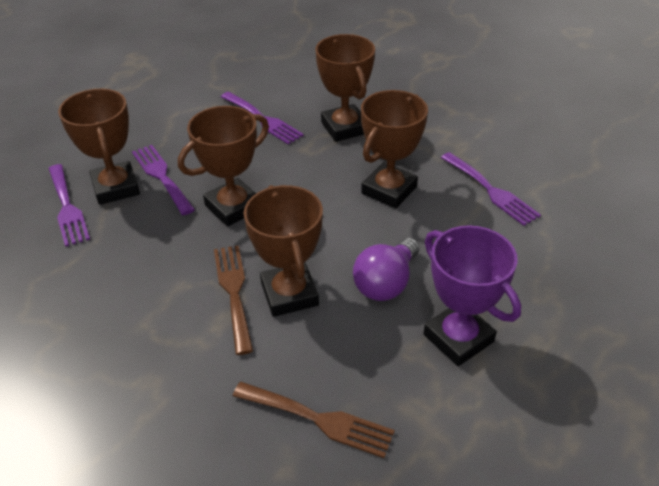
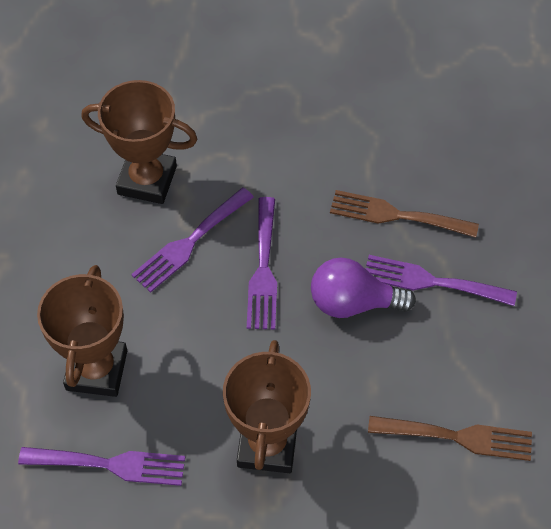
brown trophy: [58,89,140,205] [178,106,269,226] [244,185,323,317] [315,34,375,142] [361,90,428,209] = 5 -> [37,265,127,397] [81,80,197,204] [223,340,311,473] = 3
purple trophy: [424,225,521,366] = 1 -> none = 0

